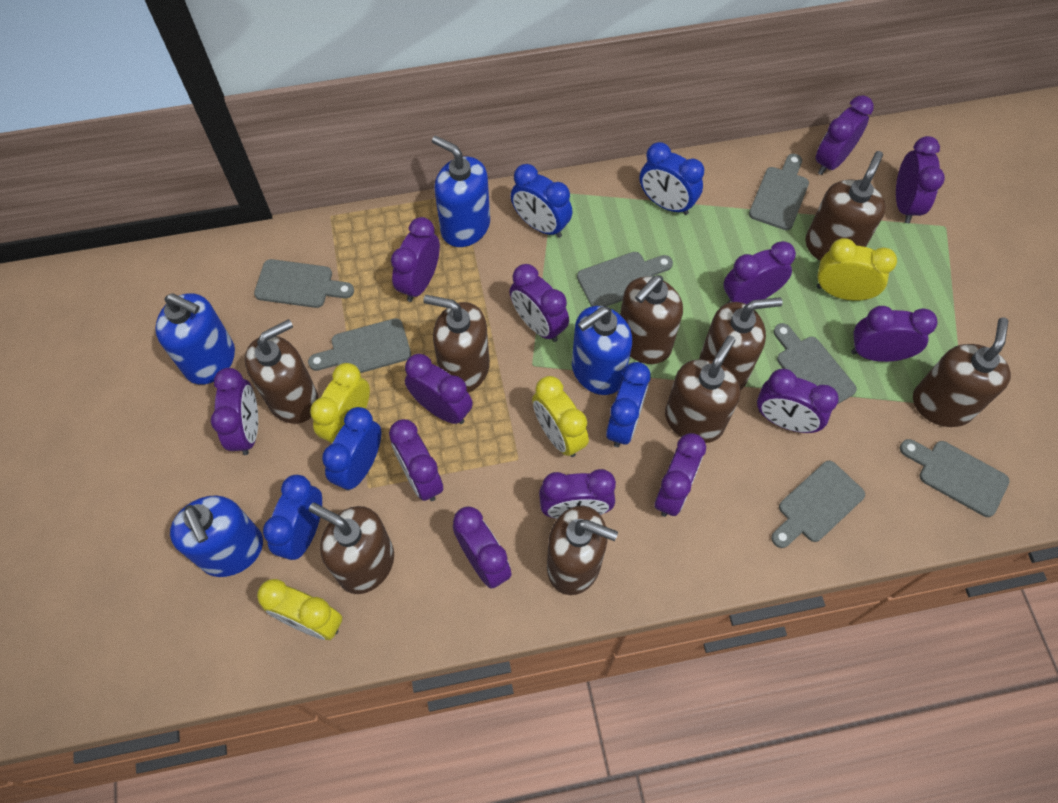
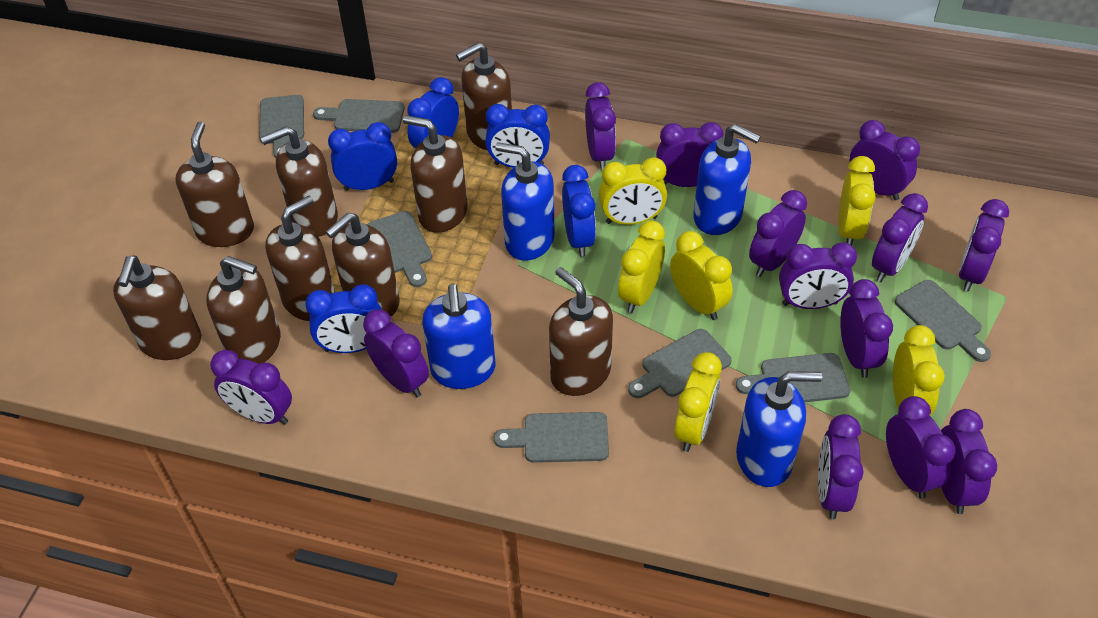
yellow clock: [257,579,342,640] [310,363,370,443] [532,376,589,457] [817,238,897,301] = 4 -> [599,157,667,225] [618,220,665,313] [670,231,733,320] [674,352,722,452] [838,156,876,245] [893,325,945,416] = 6

